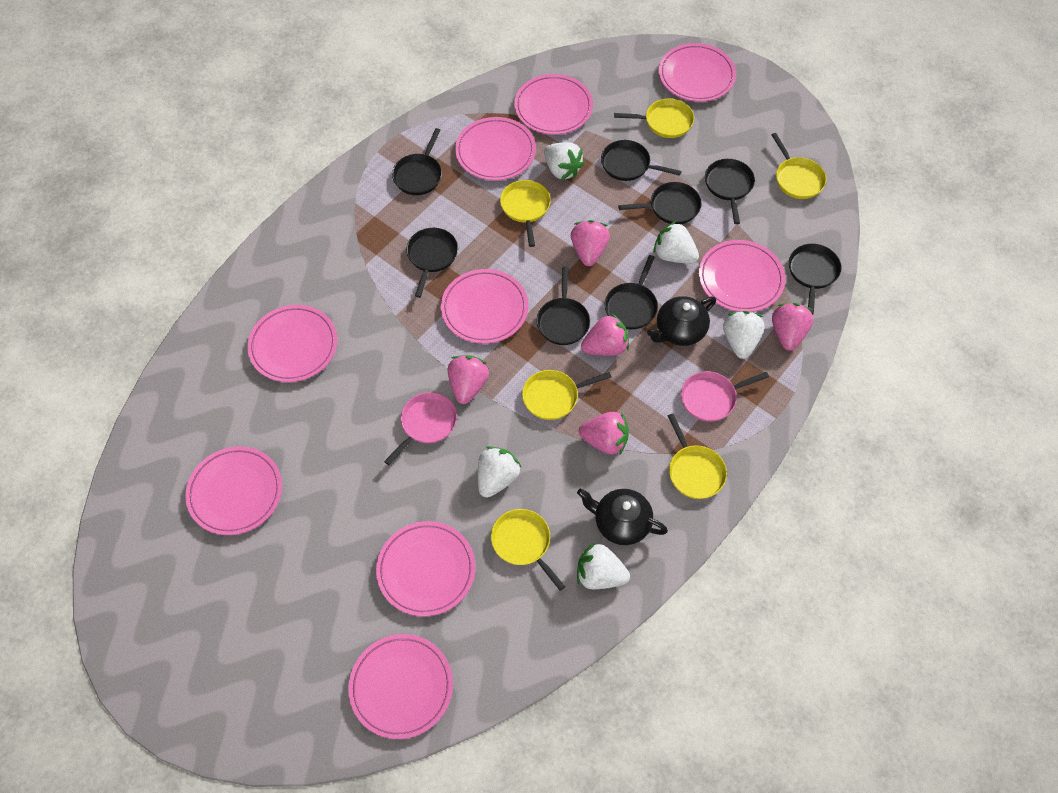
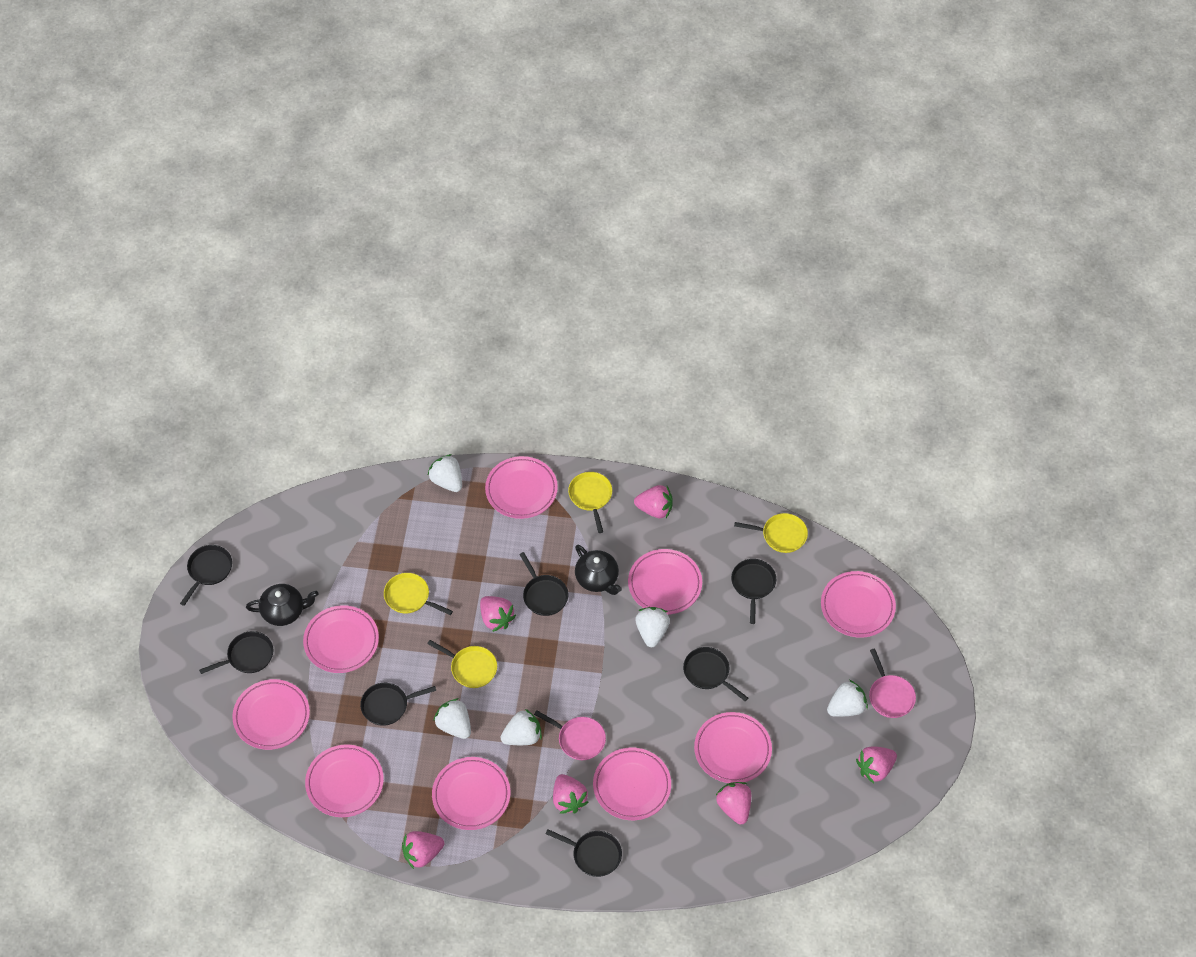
black pan: [392,128,442,195] [406,228,458,298] [537,267,590,345] [601,140,682,181] [605,255,658,329] [618,182,701,224] [705,159,755,224] [789,244,841,315] = 8 -> [180,545,232,606] [199,631,274,674] [360,683,436,726] [519,552,569,616] [545,829,622,877] [683,647,748,701] [731,559,776,624] = 7
pink strawberry: [448,355,489,404] [571,220,610,266] [579,412,629,454] [581,313,629,356] [772,303,814,351] = 5 -> [402,831,444,869] [480,596,516,632] [553,774,589,814] [634,485,673,518] [716,782,751,825] [856,746,897,783] = 6
yellow pan: [491,509,566,591] [500,180,551,247] [522,370,612,420] [614,99,694,138] [668,413,727,499] [772,133,826,199] = 6 -> [384,573,453,615] [427,640,497,688] [568,472,612,533] [734,513,808,553] = 4

